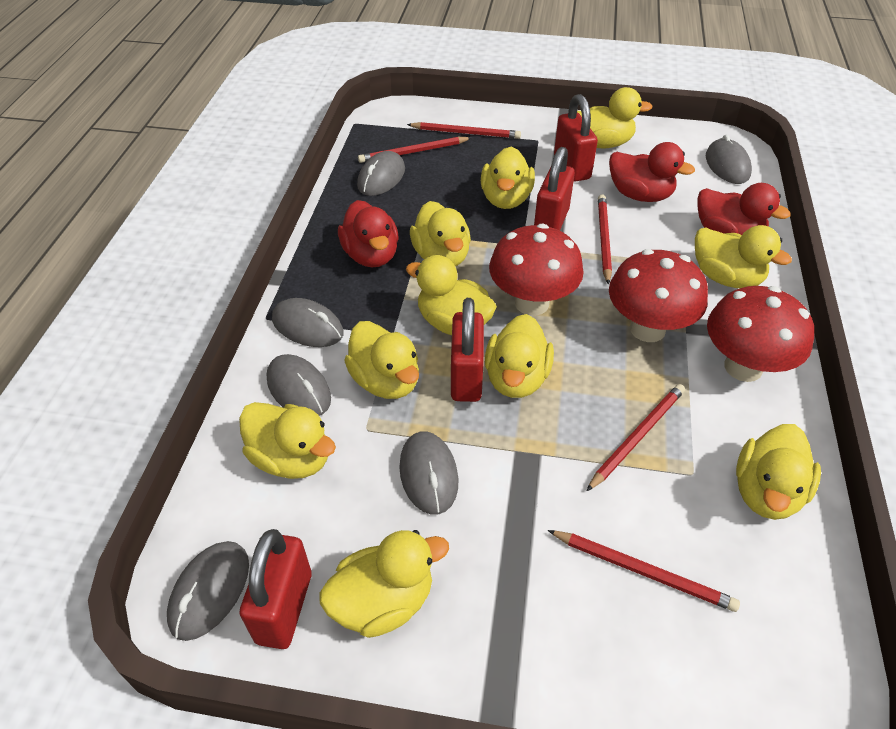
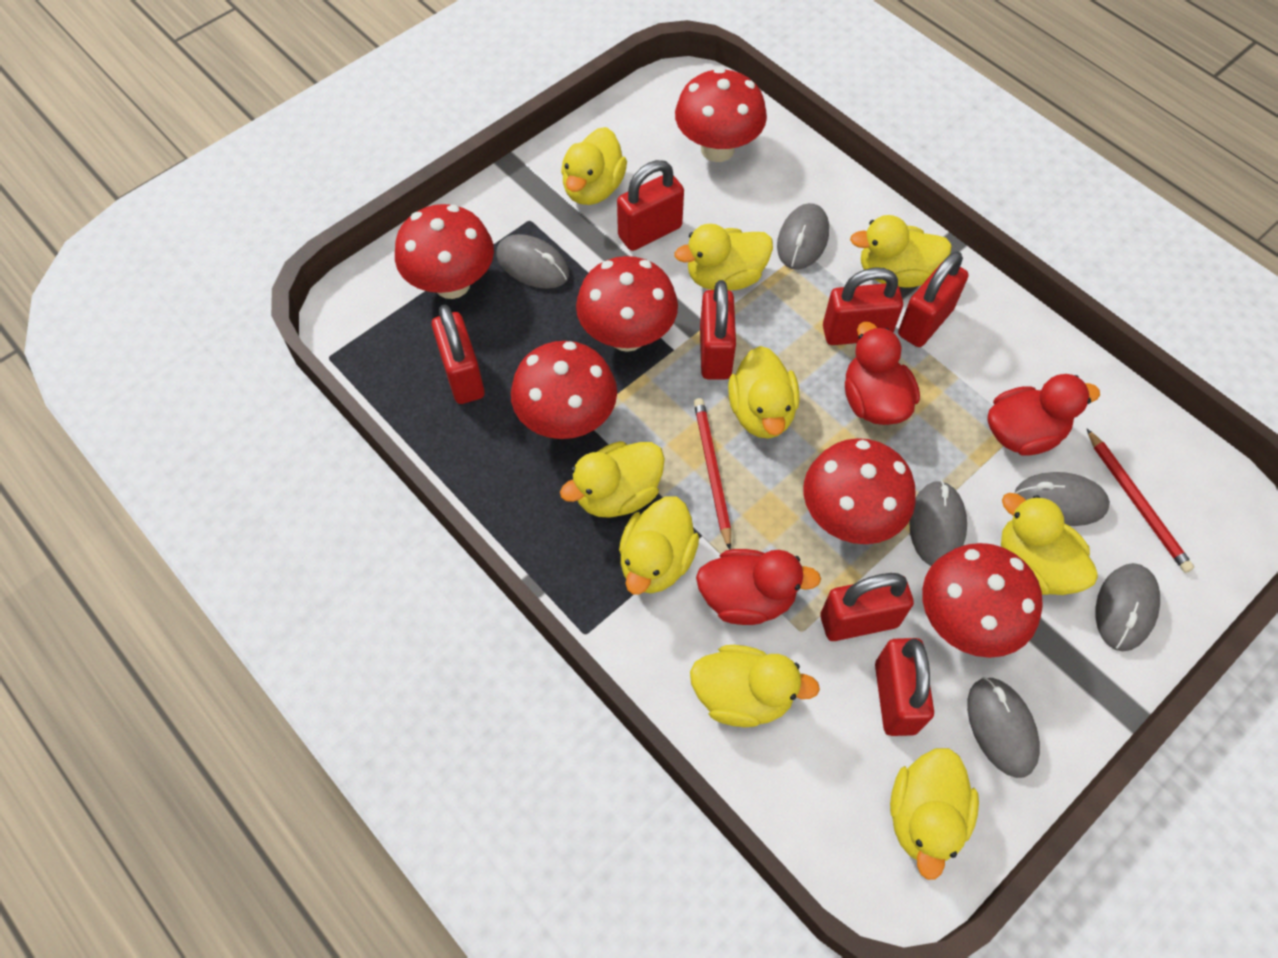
red mushroom: [489,224,584,316] [609,249,708,342] [707,286,814,382] = 3 -> [395,204,494,299] [511,341,617,439] [576,256,678,352] [675,68,767,162] [803,438,916,544] [922,543,1043,658] = 6
red padlock: [240,529,312,649] [451,298,484,402] [534,147,575,231] [554,94,598,182] = 4 -> [432,305,485,404] [617,160,684,251] [700,280,736,379] [820,573,914,641] [823,267,903,345] [875,638,934,736] [898,251,969,347] = 7
red pencil: [358,137,471,163] [407,122,521,139] [548,530,740,612] [587,384,685,491] [598,194,612,284] = 5 -> [694,398,731,550] [1087,429,1194,573] = 2
yellow duck: [239,402,336,479] [320,530,449,638] [344,321,419,399] [406,255,497,335] [410,201,471,266] [481,147,535,209] [485,314,554,398] [577,87,652,148] [695,225,792,288] [736,424,821,520] = 10 -> [560,441,665,518] [561,127,627,205] [619,496,699,595] [675,224,773,290] [690,645,820,727] [728,346,799,439] [850,215,952,288] [890,748,979,880] [1001,493,1098,595] = 9

